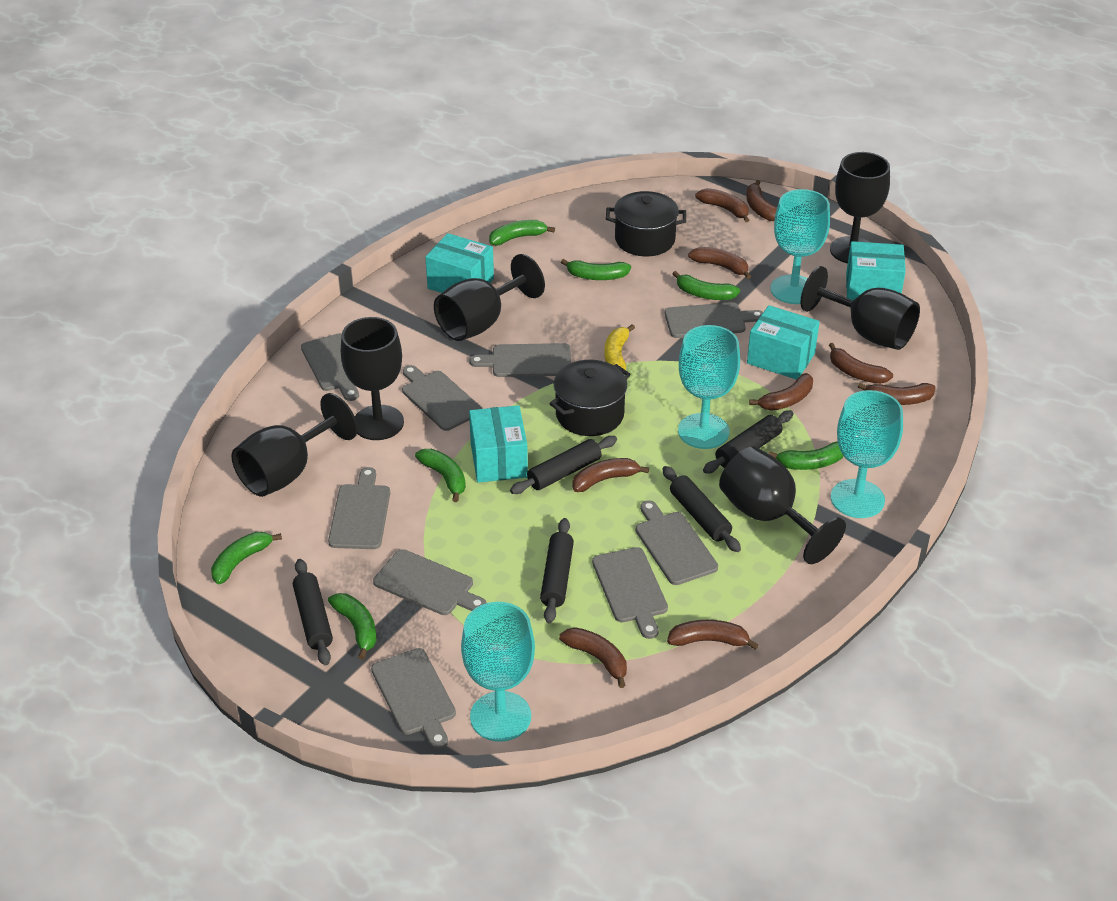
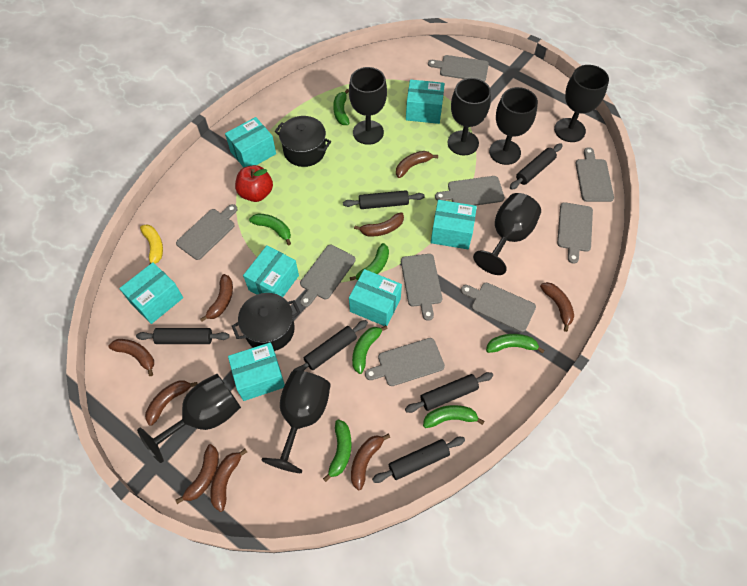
black goblet: [231,393,358,497] [341,317,404,440] [434,254,545,341] [719,446,846,564] [800,266,920,350] [830,152,890,263] = 6 -> [137,374,241,463] [261,370,331,473] [349,67,387,145] [448,78,491,155] [473,193,541,275] [489,87,538,165] [554,65,609,142] = 7
black rolling pin: [293,559,333,666] [510,436,617,494] [540,518,574,623] [662,466,741,552] [703,410,794,474] = 5 -> [136,328,229,344] [293,320,368,371] [343,190,425,209] [372,437,465,483] [405,372,493,413] [510,143,563,190] = 6
red apple: none = 0 -> [235,165,273,202] = 1
turquoise box: [425,233,494,293] [469,405,528,483] [747,305,820,380] [846,241,906,300] = 4 -> [119,262,183,324] [225,117,276,167] [228,342,285,401] [243,245,299,297] [349,269,402,326] [406,80,445,124] [431,200,477,249] = 7
turquoise goblet: [461,602,535,742] [678,325,740,449] [771,189,830,304] [831,390,903,518] = 4 -> none = 0

